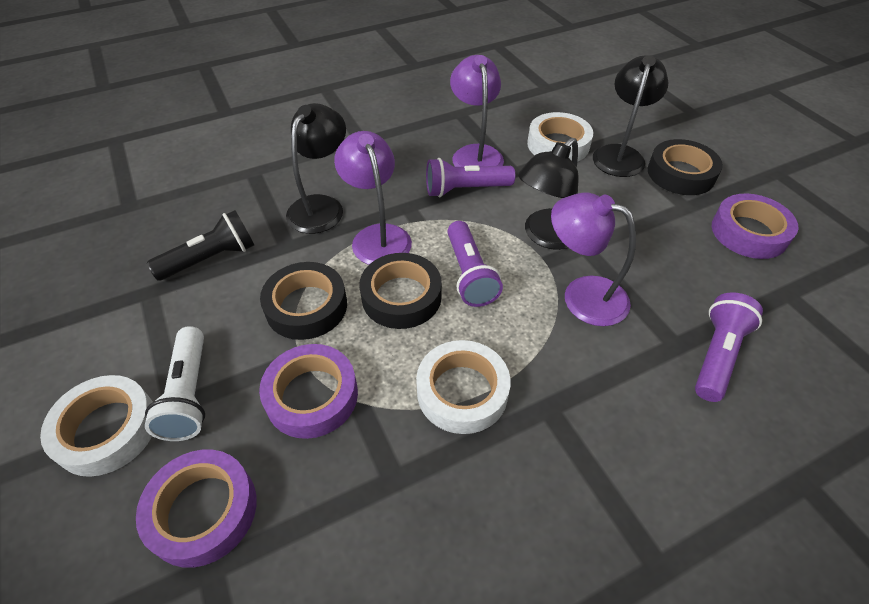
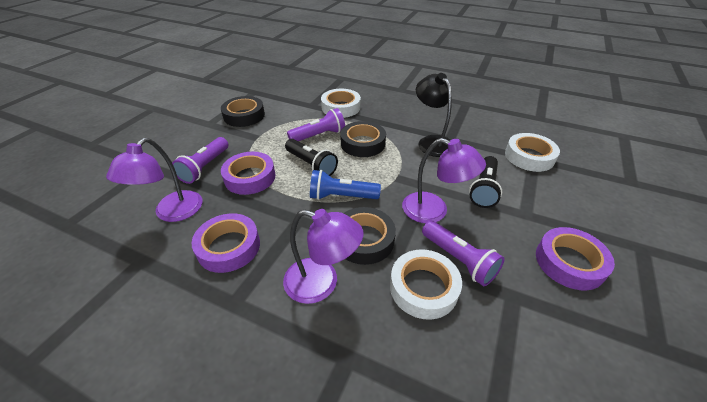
black flashlight: [147,210,254,281] = 1 -> [285,139,338,176] [469,156,502,208] = 2
black lamp: [286,103,346,234] [518,138,579,250] [593,55,669,177] = 3 -> [416,73,452,157] = 1
blue flashlight: none = 0 -> [310,170,381,200] = 1
white flashlight: [145,326,205,441] = 1 -> none = 0

